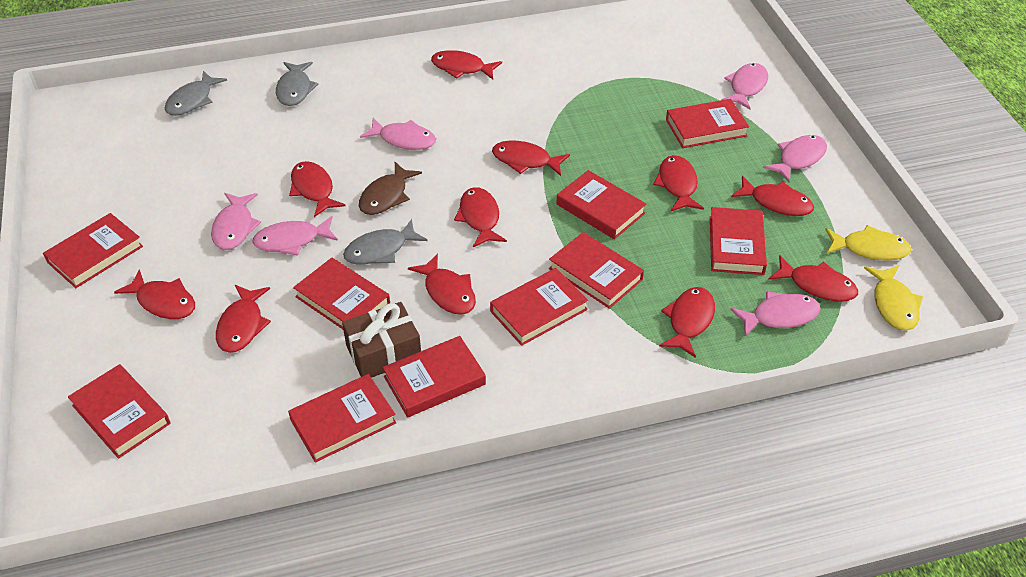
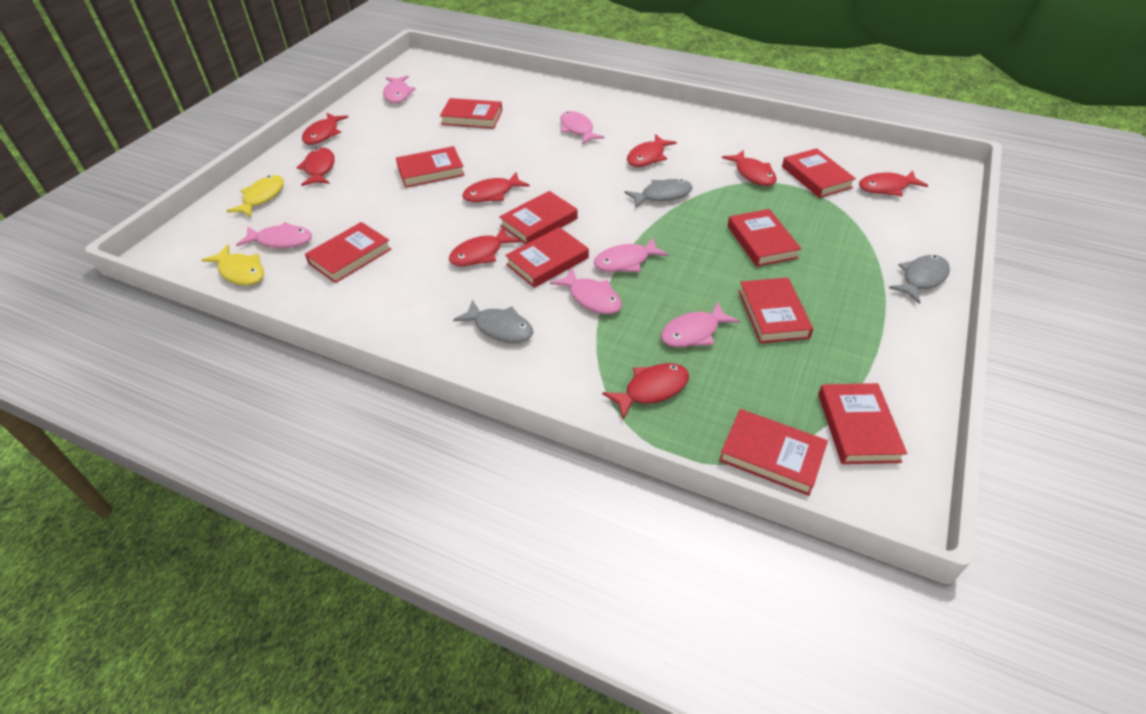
brown fish: [359,162,422,215] = 1 -> none = 0
brown gift: [342,302,421,378] = 1 -> none = 0
red fish: [114,269,195,319] [216,285,271,353] [289,161,346,217] [408,253,476,315] [431,50,502,80] [454,187,507,247] [492,141,570,176] [653,155,704,211] [659,287,715,358] [731,176,814,216] [768,255,858,302] = 11 -> [296,148,335,186] [302,113,349,145] [449,226,520,266] [462,172,530,202] [602,363,689,419] [627,134,677,167] [722,150,777,186] [859,171,928,196] = 8

